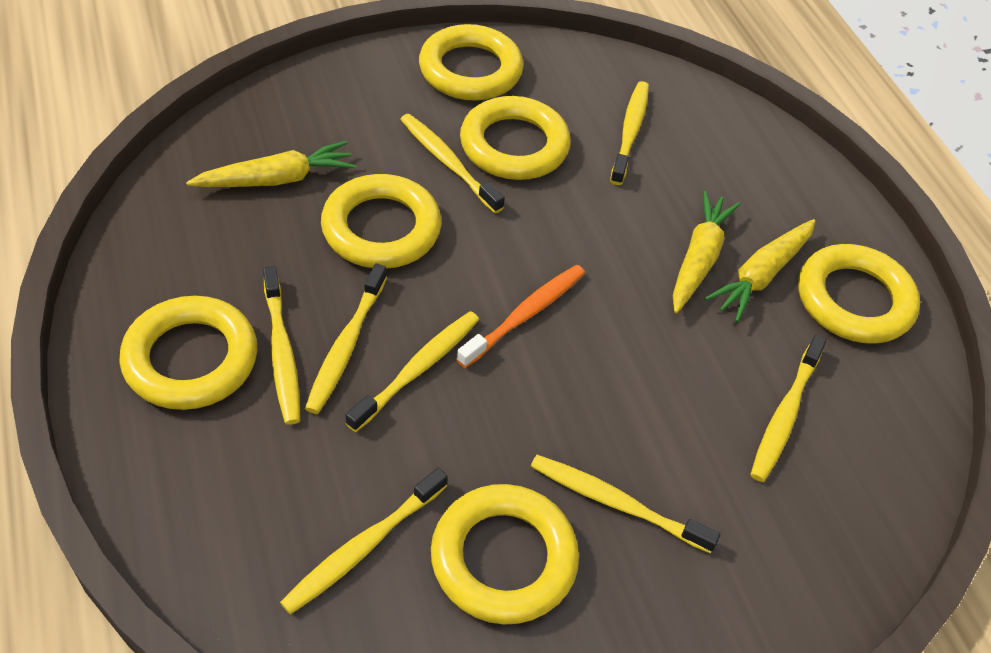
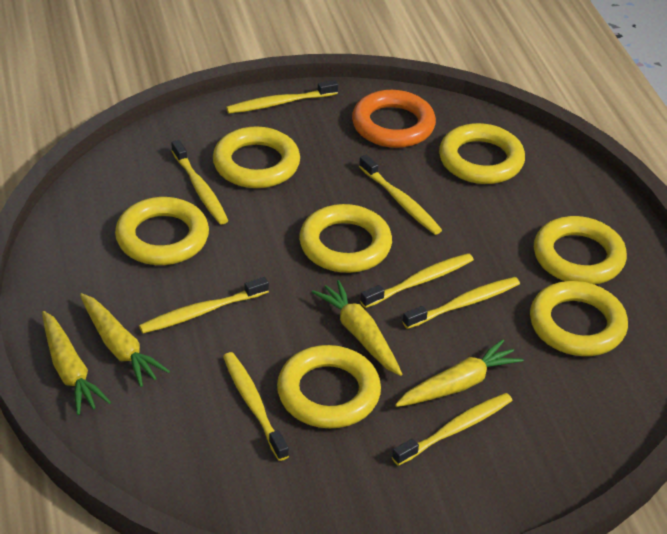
orange ring: none = 0 -> [352,90,436,148] = 1
orange toothbrush: [456,265,585,368] = 1 -> none = 0
yellow carrot: [186,141,356,187] [673,191,741,313] [704,219,815,322] = 3 -> [42,311,111,415] [80,293,170,387] [312,280,402,376] [395,339,523,407] = 4
yellow ring: [119,296,257,410] [321,174,441,269] [419,24,523,101] [431,484,579,624] [460,96,571,180] [798,244,920,344] = 6 -> [115,197,209,265] [213,126,300,188] [277,345,381,428] [299,204,392,273] [439,123,525,184] [530,281,628,356] [534,216,627,284] = 7

